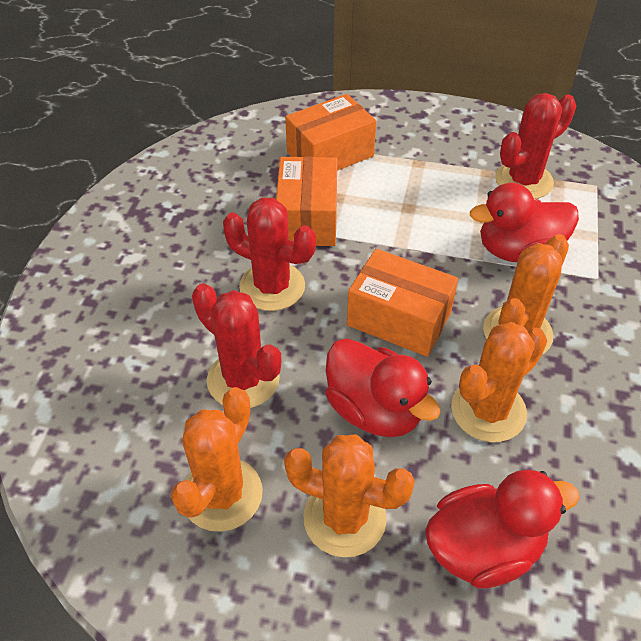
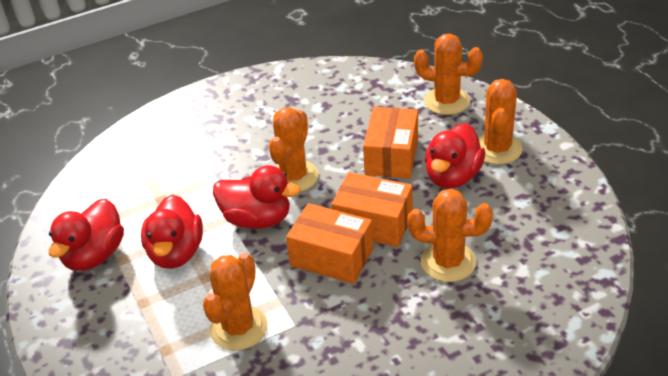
orange cactus: [171,387,263,532] [284,434,415,557] [451,322,547,442] [483,234,569,355] = 4 -> [203,253,268,351] [269,107,319,192] [407,189,493,282] [414,34,483,115] [479,79,523,164] = 5
red cactus: [192,283,282,408] [223,197,316,311] [495,93,576,199] = 3 -> none = 0
red duck: [325,338,440,437] [425,470,580,589] [470,183,579,262] = 3 -> [49,198,124,271] [141,194,203,269] [213,165,300,229] [425,123,485,189] = 4

